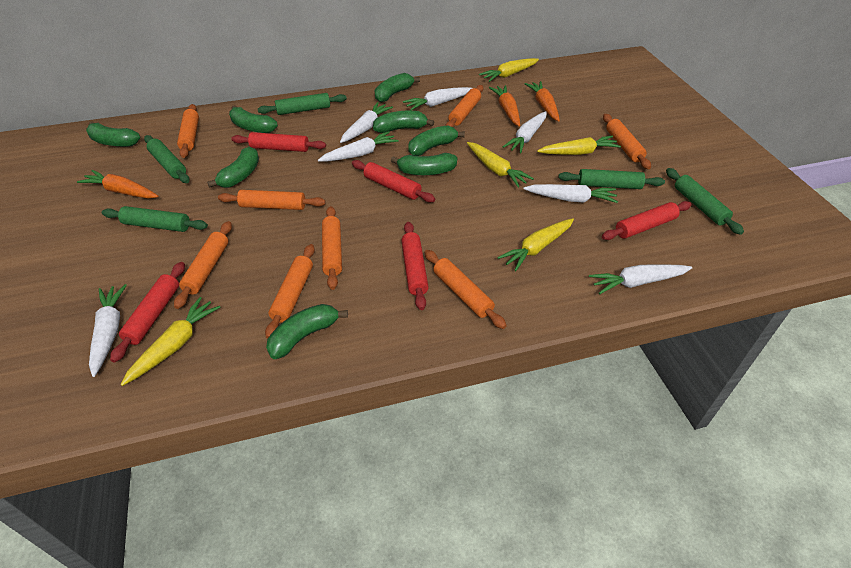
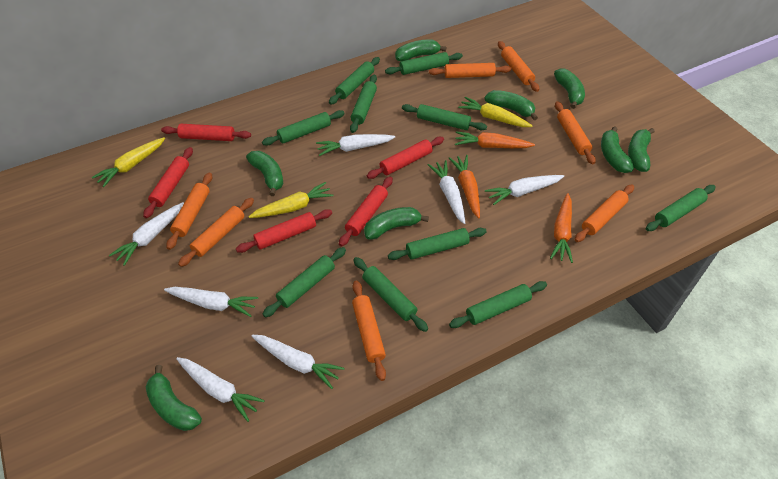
green rolling pin: [102,206,208,232] [144,135,190,183] [258,93,347,115] [559,169,665,189] [666,168,744,235] = 5 -> [262,110,345,146] [263,247,346,317] [329,57,380,105] [350,75,377,133] [353,257,428,332] [385,52,463,75] [388,228,487,260] [402,104,487,131] [449,281,547,328] [646,185,716,231] = 10
orange rolling pin: [174,221,232,309] [177,104,199,158] [218,190,326,210] [265,244,315,339] [322,206,342,290] [424,250,507,329] [446,85,483,127] [603,114,651,169] = 8 -> [166,173,212,250] [178,198,254,267] [352,280,386,381] [429,63,511,78] [498,41,539,92] [555,101,596,164] [575,184,634,242] = 7
yellow carrot: [120,297,220,386] [467,142,534,188] [479,58,539,82] [497,218,574,271] [537,136,621,155] = 5 -> [92,137,165,187] [248,182,333,218] [458,97,533,127] = 3

